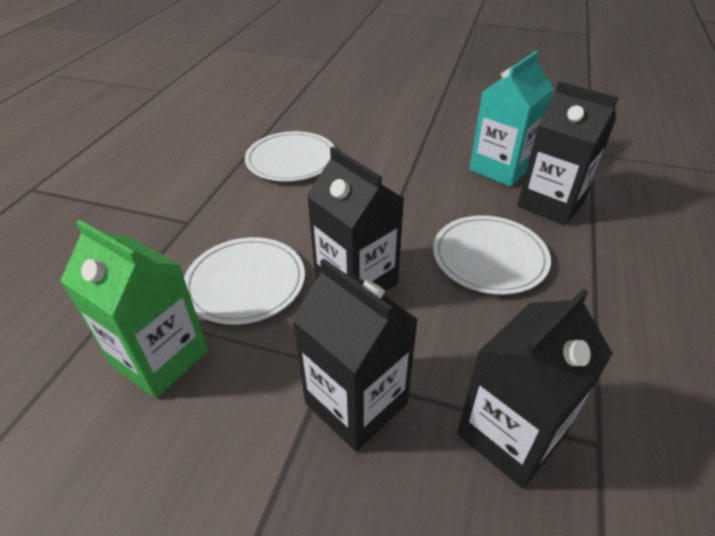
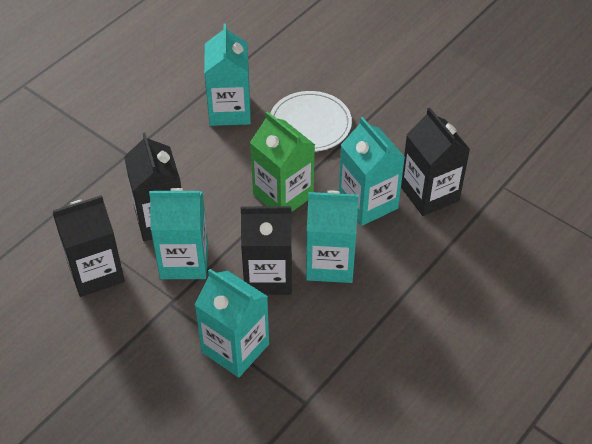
turquoise carton: [469,51,554,187] = 1 -> [149,188,208,279] [194,269,269,378] [204,23,251,126] [306,191,359,283] [339,117,405,226] = 5
white plate: [184,237,305,325] [245,131,335,182] [433,215,551,295] = 3 -> [270,91,352,152] = 1

